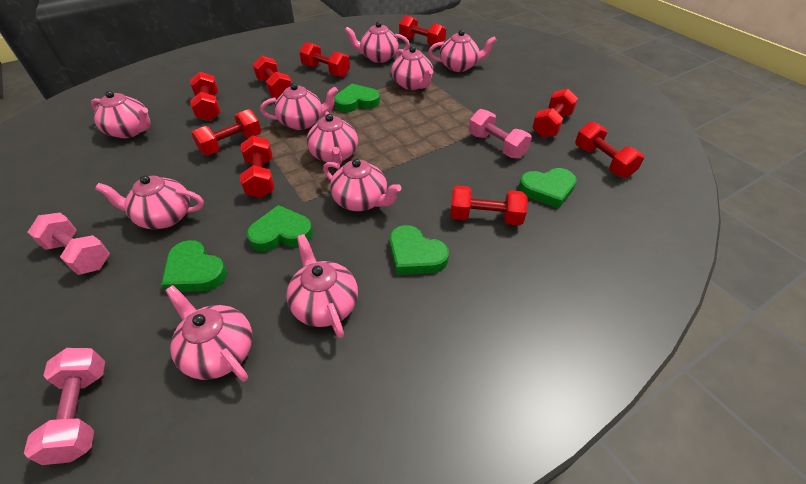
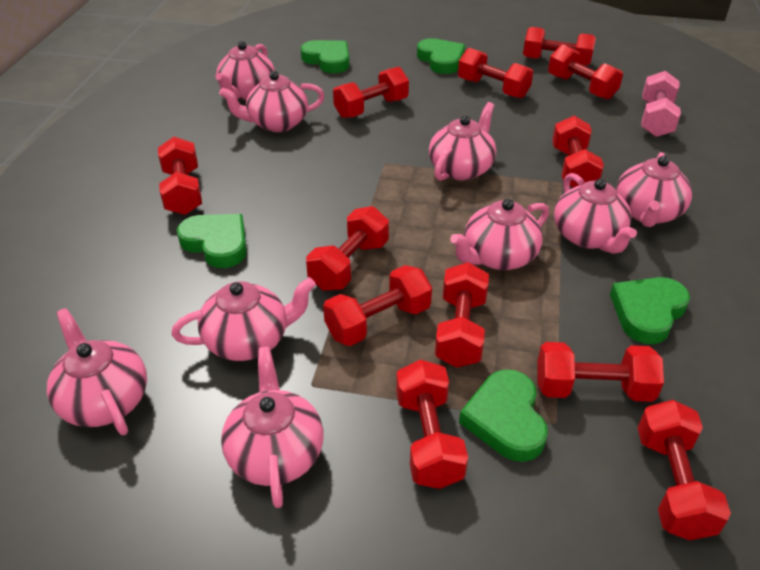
pink dumbbell: [24,348,105,465] [28,213,110,275] [469,109,532,159] = 3 -> [641,71,681,137] = 1
pink teapot: [91,91,151,138] [95,175,204,229] [165,285,253,382] [260,83,338,130] [286,234,358,338] [307,111,358,164] [323,159,401,211] [345,21,410,63] [391,46,433,90] [428,30,497,72] = 10 -> [47,308,147,435] [172,277,316,361] [216,41,275,100] [219,71,325,132] [221,347,323,508] [429,102,496,181] [450,199,549,270] [554,173,637,254] [616,152,692,227] = 9
red dumbbell: [190,72,220,121] [191,109,261,155] [240,135,274,198] [252,55,292,98] [299,42,350,77] [399,15,446,47] [450,186,528,226] [532,89,578,138] [575,122,644,178] = 9 -> [158,137,202,215] [306,206,389,291] [323,265,432,346] [333,67,409,118] [396,360,468,489] [435,262,489,368] [458,48,533,99] [523,27,596,66] [537,342,664,402] [548,44,623,100] [552,116,604,188] [638,400,731,541] = 12

